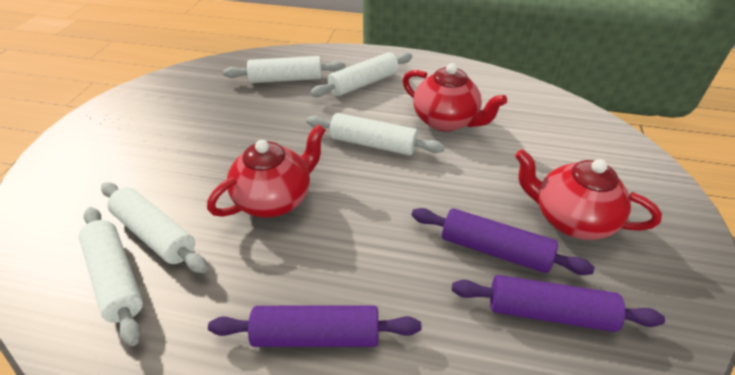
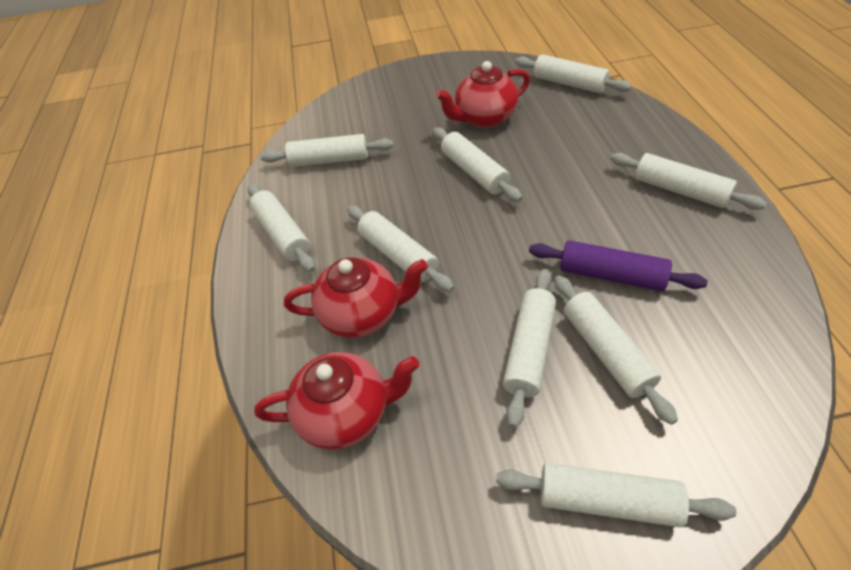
purple rolling pin: [208,306,421,347] [412,208,595,275] [452,275,665,332] = 3 -> [529,240,708,291] = 1
white rolling pin: [79,207,143,346] [101,182,208,273] [223,56,346,83] [307,113,445,155] [310,52,412,97] = 5 -> [247,184,315,272] [261,134,393,167] [347,206,454,292] [433,127,522,202] [496,463,736,527] [503,269,556,428] [515,54,632,93] [554,275,678,425] [610,153,767,210] = 9

